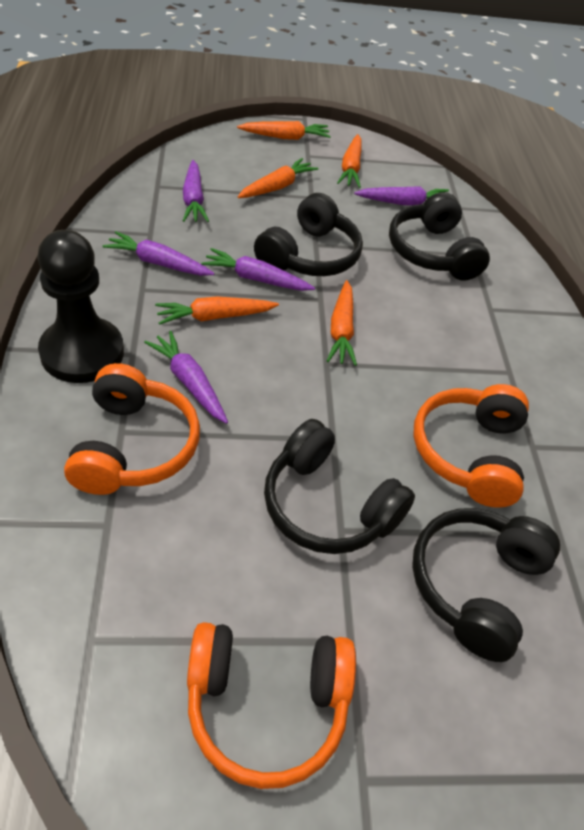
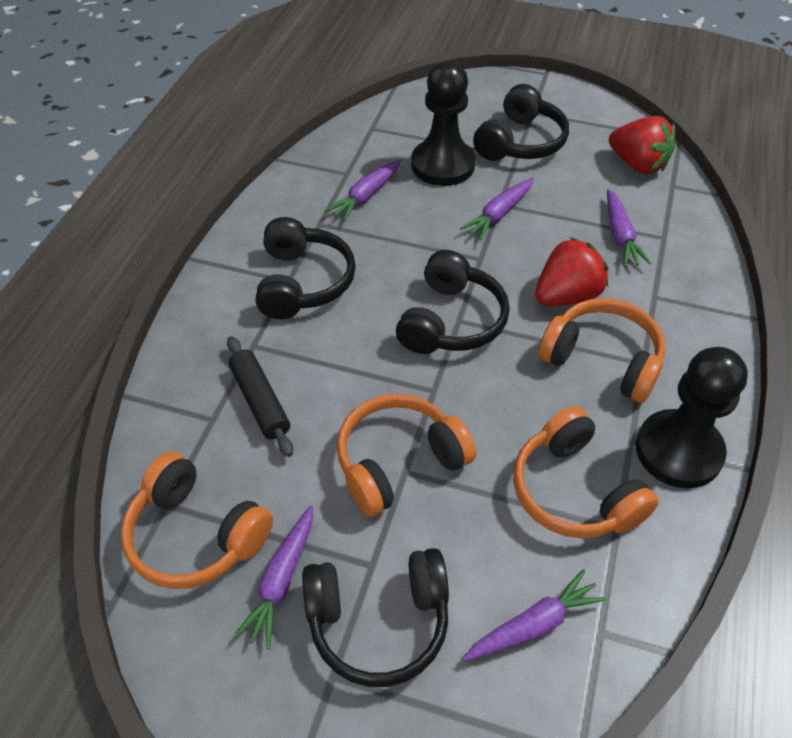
black pawn: [37,230,124,383] = 1 -> [411,61,475,186] [636,347,748,488] = 2
black rolling pin: none = 0 -> [227,336,293,457] = 1
orange carrot: [155,297,279,325] [237,121,331,140] [238,158,318,198] [327,280,357,366] [337,134,362,188] = 5 -> none = 0
orange headphones: [64,363,200,495] [187,622,356,789] [413,384,529,508] = 3 -> [121,452,273,589] [337,394,476,517] [513,406,659,538] [538,298,665,403] = 4
red strawberry: none = 0 -> [535,237,608,306] [609,116,675,174] = 2

